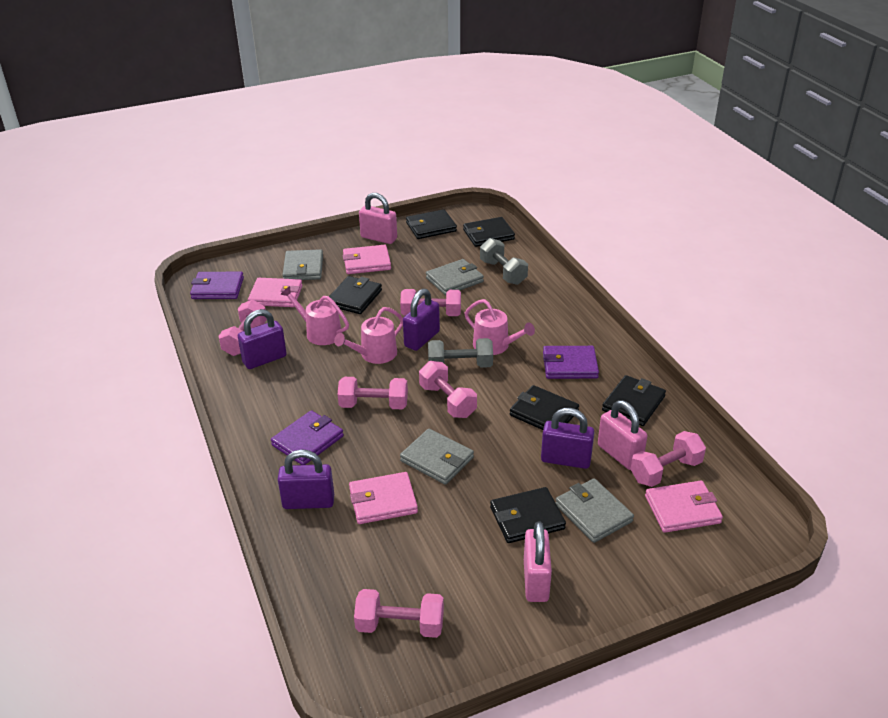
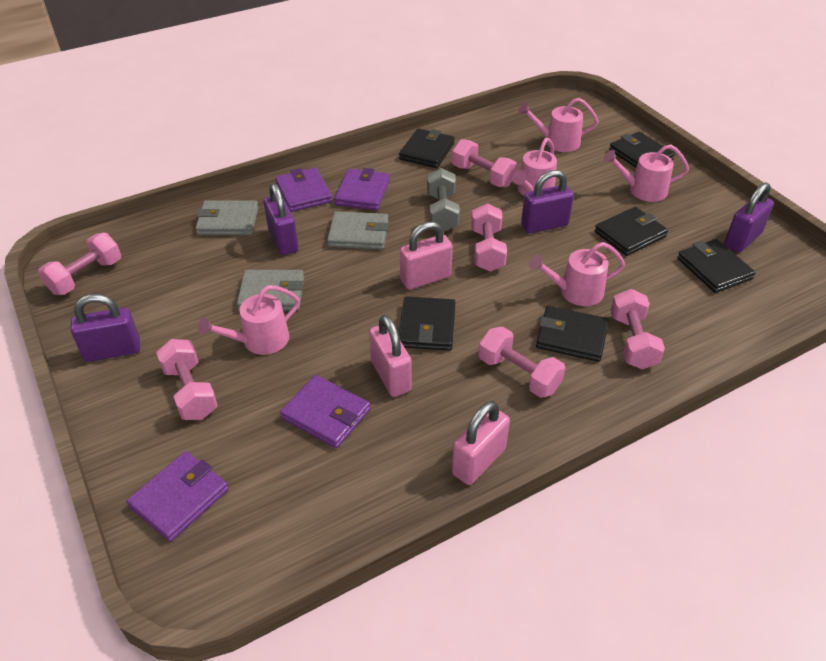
grey dumbbell: [428,338,493,368] [480,238,528,285] = 2 -> [427,168,460,231] = 1
grey wallet: [282,249,323,280] [400,429,474,485] [426,259,484,295] [555,478,634,543] = 4 -> [195,200,259,235] [237,270,304,311] [327,211,388,250] = 3
pink wallet: [248,278,303,307] [343,245,391,274] [349,472,418,524] [645,481,723,533] = 4 -> none = 0
pink watering can: [280,286,349,345] [334,307,403,364] [465,299,535,355] = 3 -> [198,285,300,355] [512,138,557,196] [519,98,599,152] [529,242,625,306] [604,144,689,202] = 5
purple wallet: [190,272,244,299] [271,410,344,465] [543,346,599,379] = 3 -> [127,451,229,542] [275,168,333,212] [280,375,371,448] [335,168,390,210] = 4

